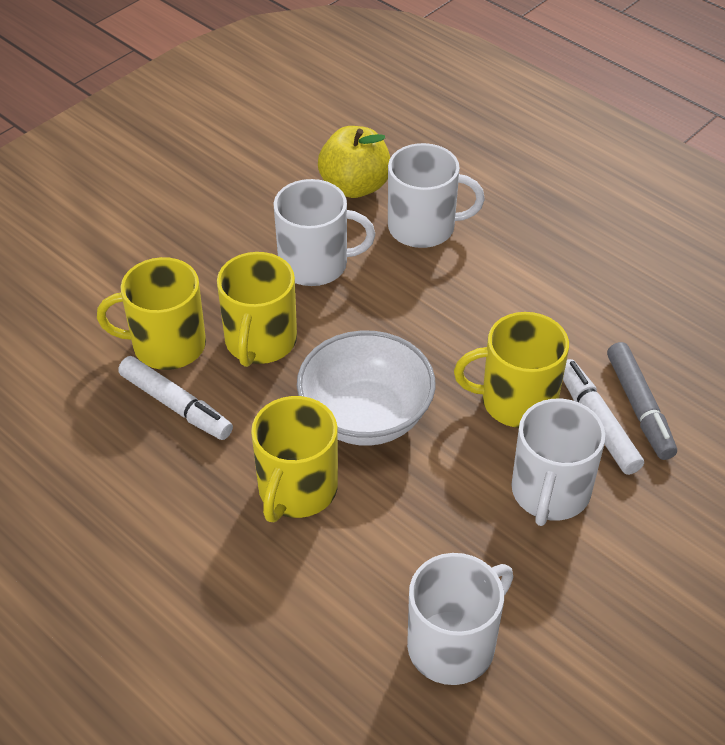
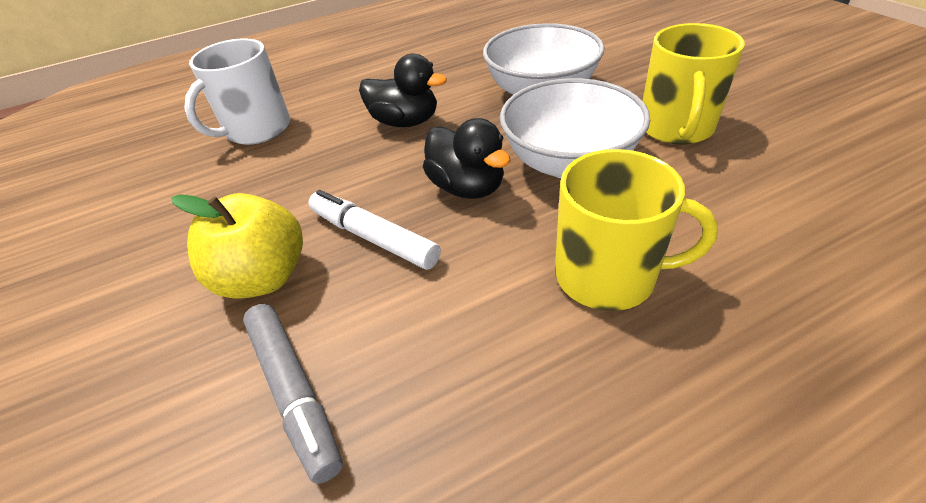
black duck: none = 0 -> [359,54,447,127] [423,118,511,199] = 2
white bowl: [297,330,435,446] = 1 -> [483,23,604,95] [500,78,650,178] = 2
white marker: [118,356,233,440] [563,359,644,475] = 2 -> [308,190,441,270] = 1
white mug: [273,179,375,286] [388,143,485,248] [407,553,513,685] [511,399,606,526] = 4 -> [184,38,290,145] = 1
yellow mug: [97,257,206,370] [217,252,297,367] [251,396,338,522] [454,312,569,428] = 4 -> [555,149,718,311] [643,23,745,145] = 2

